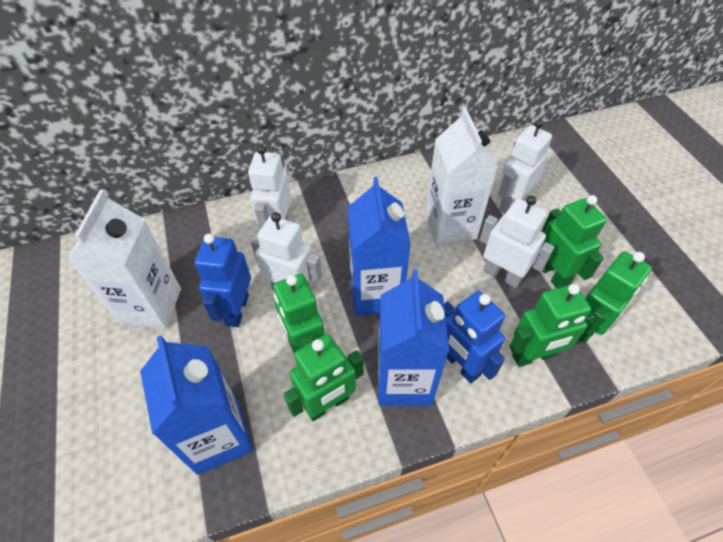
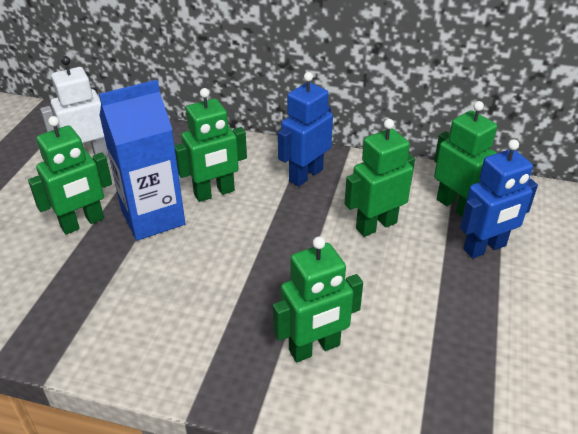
blue carton: [140,335,253,475] [348,177,411,316] [378,270,449,406] = 3 -> [99,80,185,241] = 1
white carton: [67,190,181,328] [425,108,498,245] = 2 -> none = 0
white robot: [248,145,291,229] [251,212,322,290] [480,196,554,288] [498,119,552,213] = 4 -> [40,56,109,157] = 1

